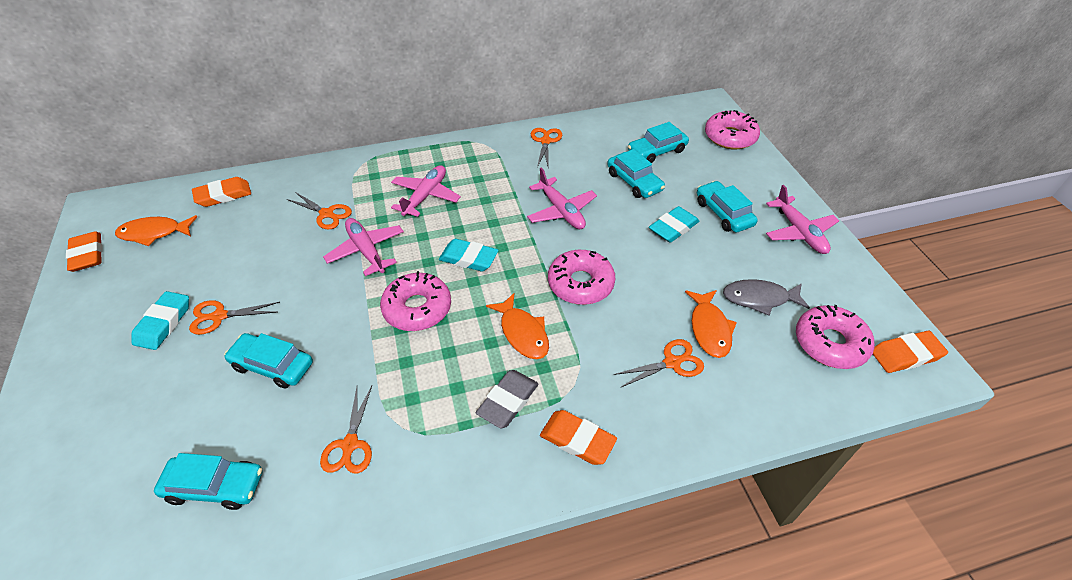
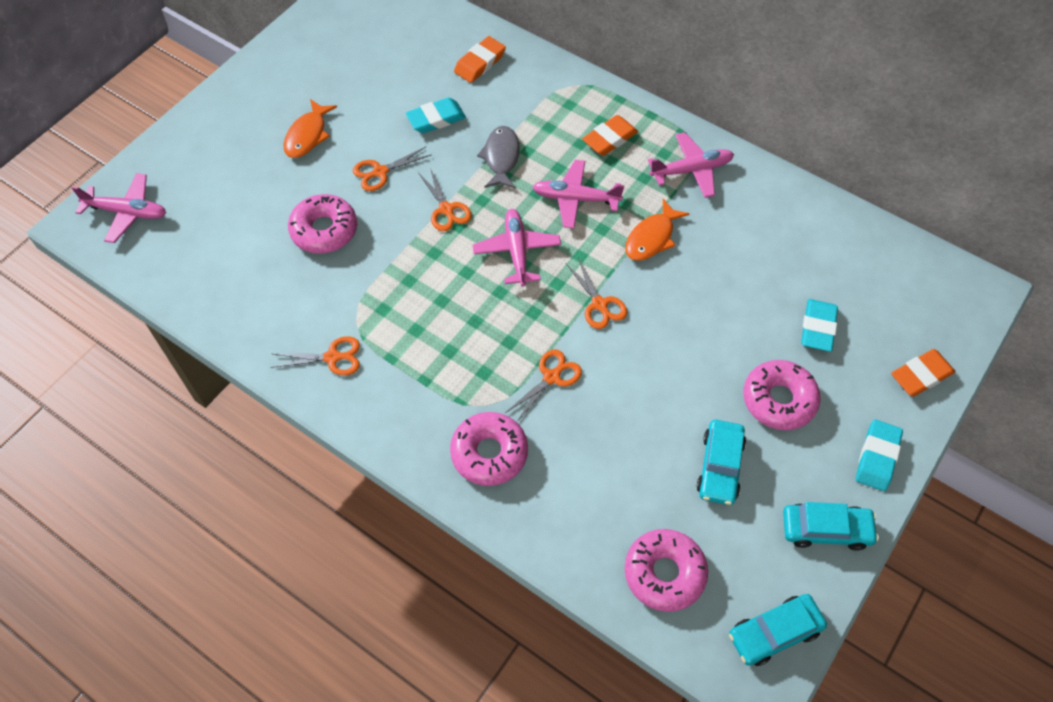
grey eraser: [476,370,539,428] = 1 -> none = 0
orange eraser: [66,231,103,272] [192,177,251,207] [540,410,617,465] [873,331,948,373] = 4 -> [454,36,506,83] [582,115,638,156] [891,349,955,397] = 3
orange fish: [115,215,197,246] [486,293,549,359] [685,290,737,358] = 3 -> [283,99,337,158] [625,199,689,261] = 2
turquoise car: [154,453,263,510] [224,333,313,388] [607,149,665,198] [628,122,689,163] [697,181,758,233] = 5 -> [697,420,746,505] [729,594,827,666] [783,502,879,551] = 3

